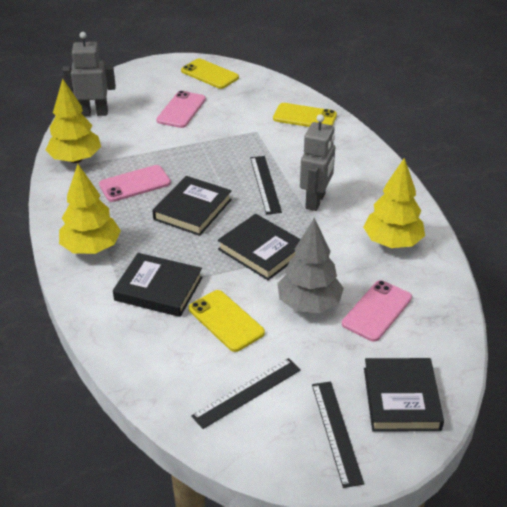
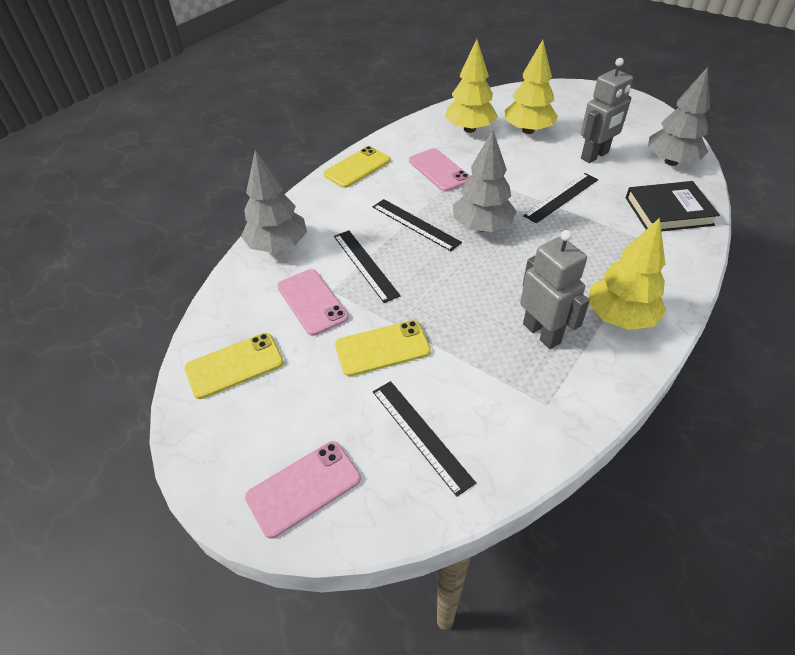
black book: [113,253,203,317] [152,176,232,236] [218,214,300,280] [364,358,444,432] = 4 -> [626,181,720,231] = 1
black ruler: [191,358,301,429] [250,156,282,215] [312,382,364,488] = 3 -> [334,231,401,303] [373,199,462,251] [373,381,476,497] [523,173,598,224] = 4
grey tree: [277,218,344,313] = 1 -> [241,150,307,253] [453,130,517,232] [648,67,710,166] = 3

